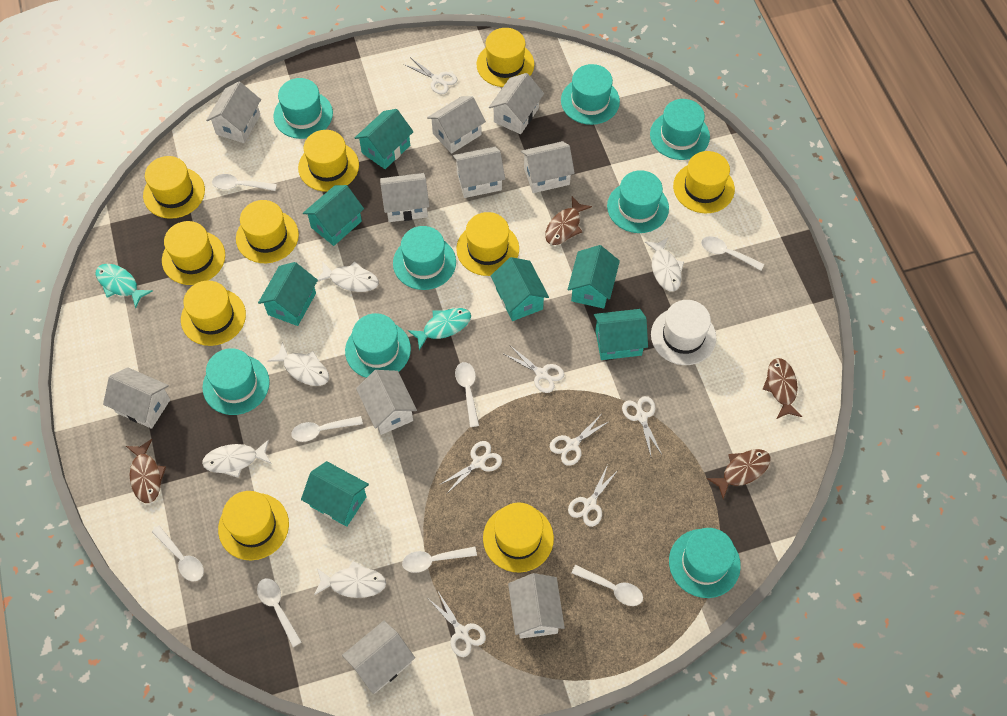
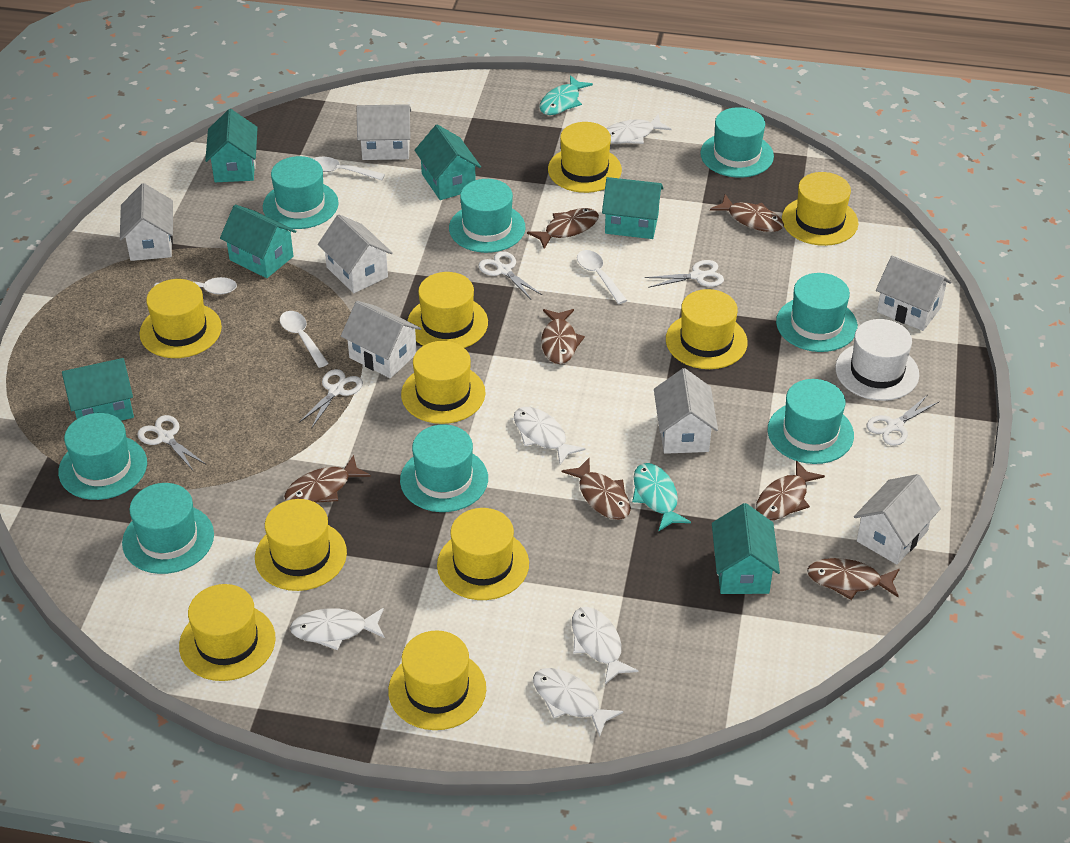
brown fish: [126,439,166,503] [545,196,592,245] [707,449,771,499] [763,358,802,419] = 4 -> [284,455,371,503] [527,208,599,249] [541,309,585,364] [561,457,631,520] [710,194,784,232] [756,460,825,520] [807,558,900,600] = 7
turquoise house: [258,262,318,326] [301,461,369,527] [303,185,364,246] [355,109,414,169] [491,257,549,321] [568,245,620,309] [594,309,648,360] = 7 -> [62,358,134,421] [205,109,258,182] [220,205,297,278] [414,124,481,200] [602,177,664,239] [712,503,780,594] = 6
white house: [103,367,170,429] [206,81,261,143] [342,621,415,694] [356,370,417,435] [380,173,429,222] [427,96,486,154] [453,147,505,198] [489,73,544,134] [508,573,565,639] [521,141,575,193] = 10 -> [120,183,173,261] [318,214,393,293] [341,301,421,378] [357,104,411,160] [654,368,718,454] [854,474,941,565] [876,256,952,331] = 7
white scissors: [404,57,457,94] [429,592,486,657] [439,441,502,493] [504,346,564,393] [550,415,610,466] [568,465,619,527] [622,396,662,456] = 7 -> [137,415,206,470] [299,369,363,429] [478,251,542,299] [645,260,724,288] [867,395,939,446] = 5
white spoon: [152,525,204,582] [212,174,277,191] [257,578,302,647] [291,416,363,442] [402,547,477,573] [455,362,479,427] [571,565,643,606] [701,236,764,271] = 8 -> [154,277,237,294] [280,311,329,368] [313,157,385,180] [577,250,627,304] = 4

